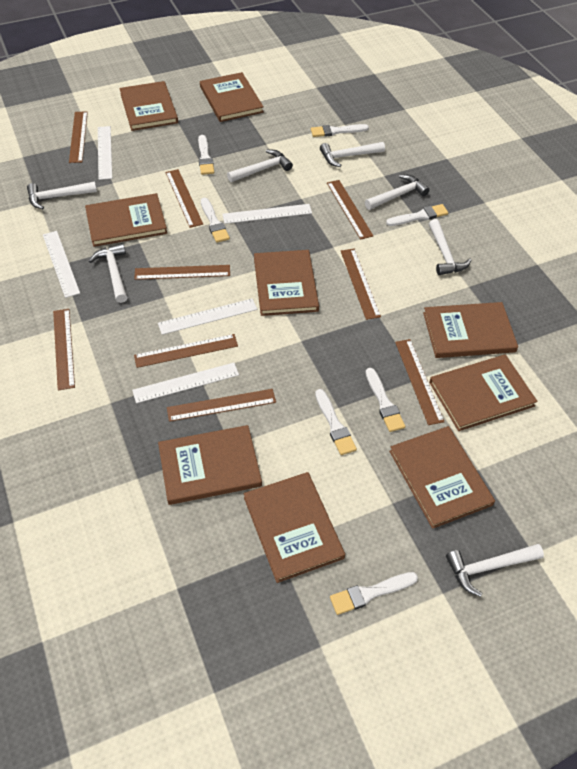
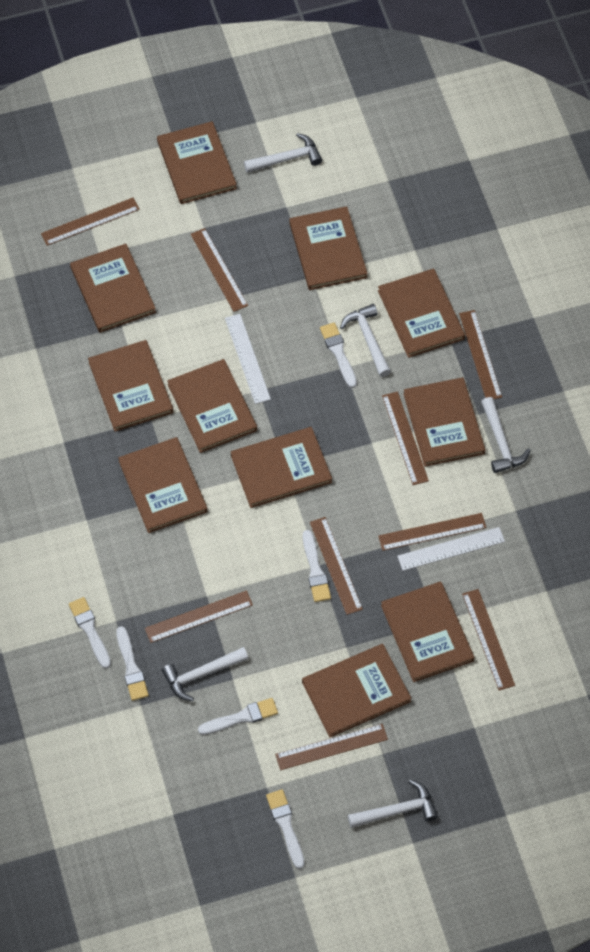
brown book: [85,193,167,247] [119,81,178,131] [158,425,262,505] [200,72,264,122] [244,472,345,583] [254,250,319,316] [389,426,495,529] [423,302,518,358] [429,354,537,431] = 9 -> [70,244,156,333] [88,340,174,432] [118,437,208,533] [157,121,237,204] [167,359,257,453] [231,427,332,508] [289,206,368,290] [302,644,412,737] [378,269,465,358] [381,581,475,682] [403,377,485,467] = 11
white brush: [198,135,214,175] [201,198,230,243] [311,124,369,137] [315,389,357,455] [330,572,418,615] [366,368,405,432] [386,204,448,226] = 7 -> [69,597,111,669] [116,626,149,701] [198,698,278,735] [266,789,305,869] [303,530,331,602] [320,322,357,388] = 6
white hammer: [27,181,97,209] [89,243,128,303] [227,150,293,182] [320,142,385,167] [365,175,430,210] [429,219,471,275] [446,544,544,597] = 7 -> [162,647,249,701] [244,133,322,173] [340,304,391,377] [348,779,438,828] [481,397,531,473] = 5
white ruler: [43,231,80,298] [98,126,112,180] [132,363,239,403] [158,298,257,335] [222,204,312,224] = 5 -> [225,314,271,404] [397,527,505,571] = 2

